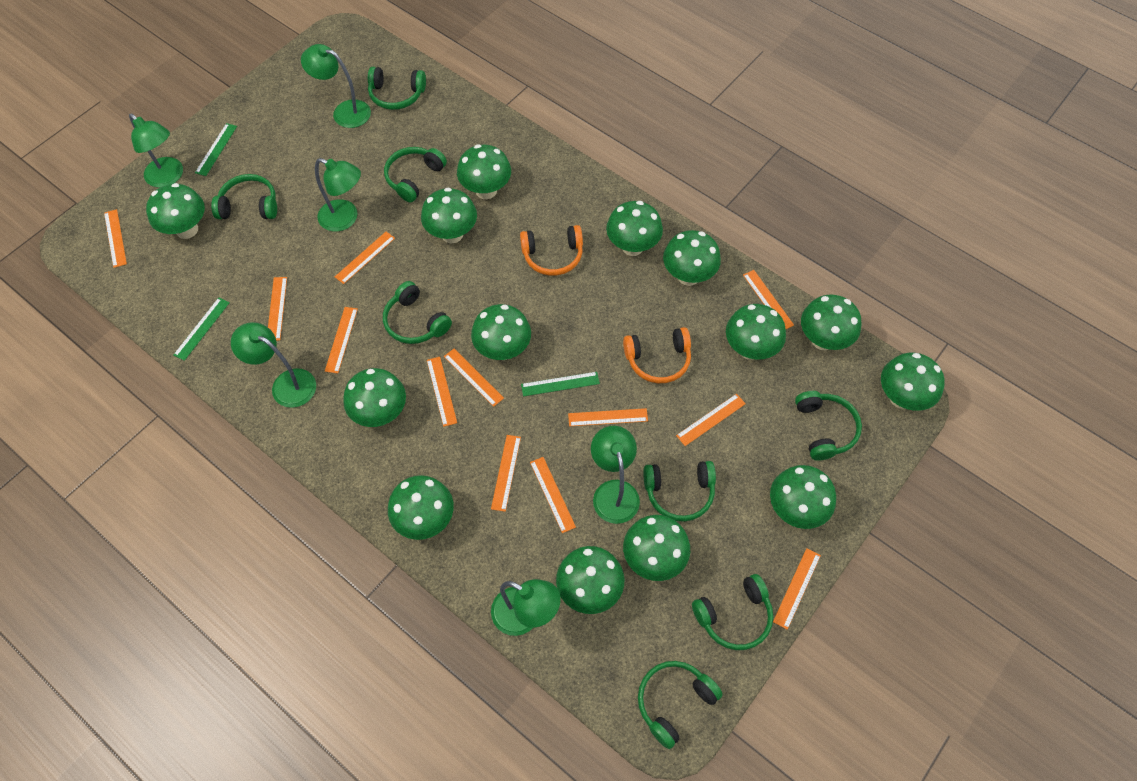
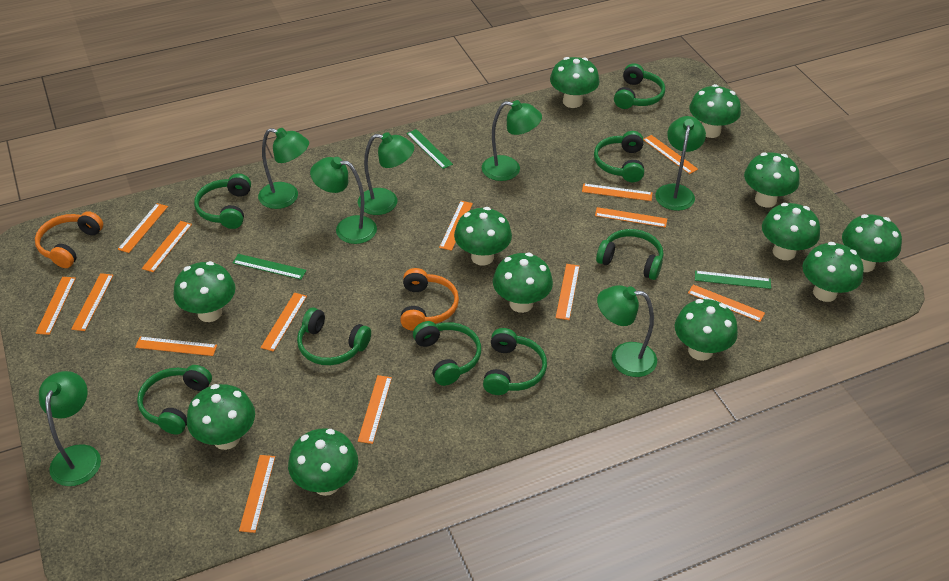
green lamp: [129,114,183,188] [231,322,316,408] [301,44,371,128] [315,158,361,232] [491,579,561,636] [591,426,640,524] = 6 -> [39,371,101,486] [258,128,309,209] [310,157,377,244] [358,132,414,215] [482,100,542,181] [597,285,657,377] [655,116,706,211] = 7
green mushroom: [146,183,205,239] [343,368,406,427] [388,475,454,540] [421,188,477,243] [457,144,511,199] [471,304,531,360] [556,546,624,614] [606,201,663,256] [623,515,690,581] [663,230,721,286] [726,304,786,360] [770,465,836,529] [801,295,861,351] [881,353,945,411] = 14 -> [174,261,235,322] [187,384,255,450] [288,428,358,496] [454,207,512,265] [493,253,553,313] [550,57,599,108] [675,299,738,361] [689,84,741,138] [744,152,799,208] [762,203,820,260] [803,242,864,302] [842,214,902,272] = 12
orange ruler: [104,209,127,268] [268,277,287,341] [325,307,358,373] [335,232,395,284] [427,357,457,427] [444,348,504,407] [491,435,521,512] [530,457,576,533] [568,408,648,426] [676,394,746,446] [743,270,794,329] [773,548,821,630] = 12 -> [36,277,76,335] [71,273,114,331] [118,203,168,253] [135,337,217,356] [142,221,192,272] [239,455,275,533] [260,293,307,352] [358,375,392,444] [439,201,473,251] [555,264,580,320] [582,183,652,201] [595,207,667,228] [643,135,698,174] [688,284,765,322] = 14

